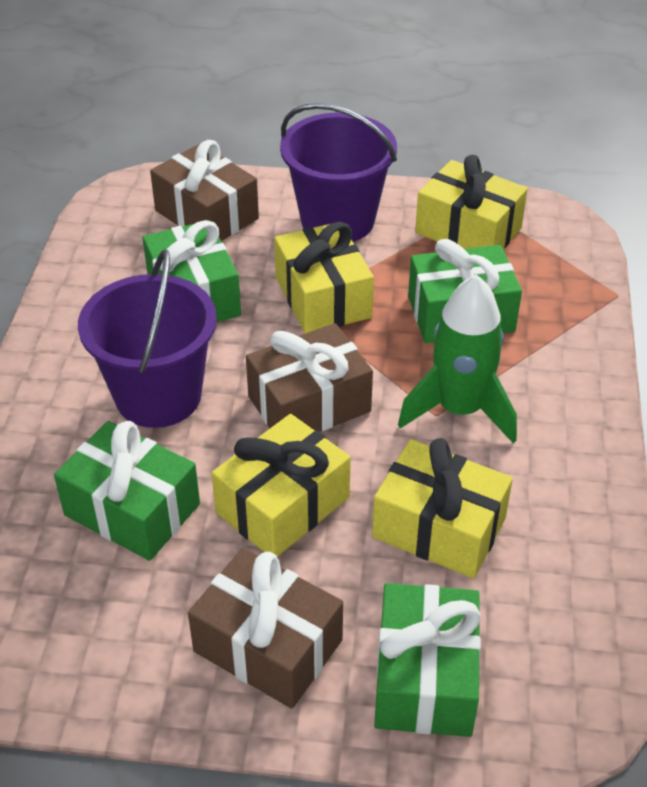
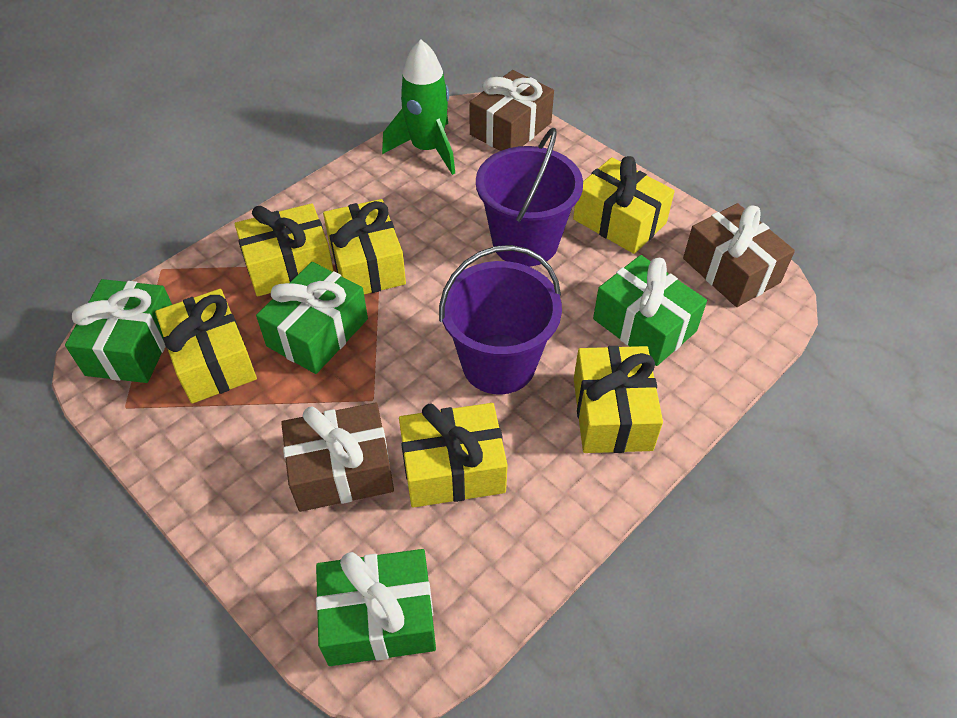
yellow gift: [212,414,351,557] [274,222,374,334] [372,438,513,578] [415,155,528,249] = 4 -> [155,289,257,404] [235,203,334,297] [323,199,406,294] [399,403,508,508] [573,156,675,254] [574,346,663,453] = 6

